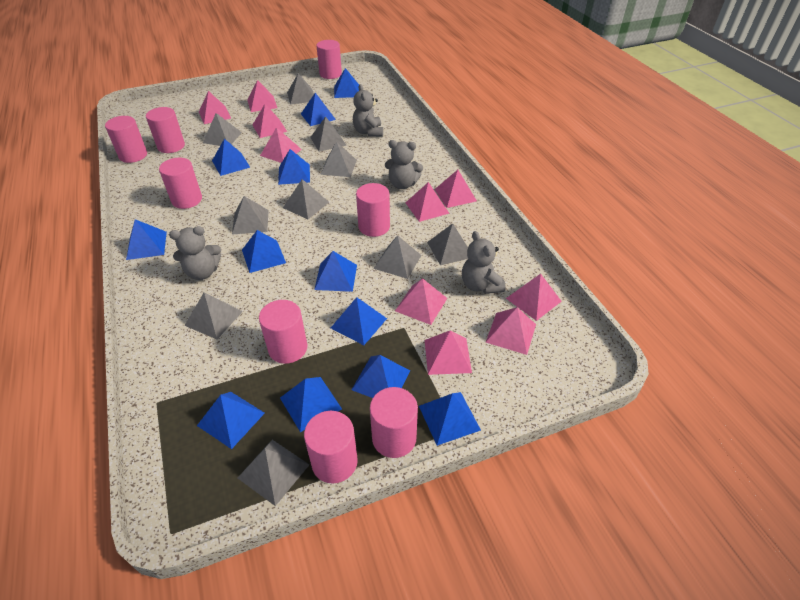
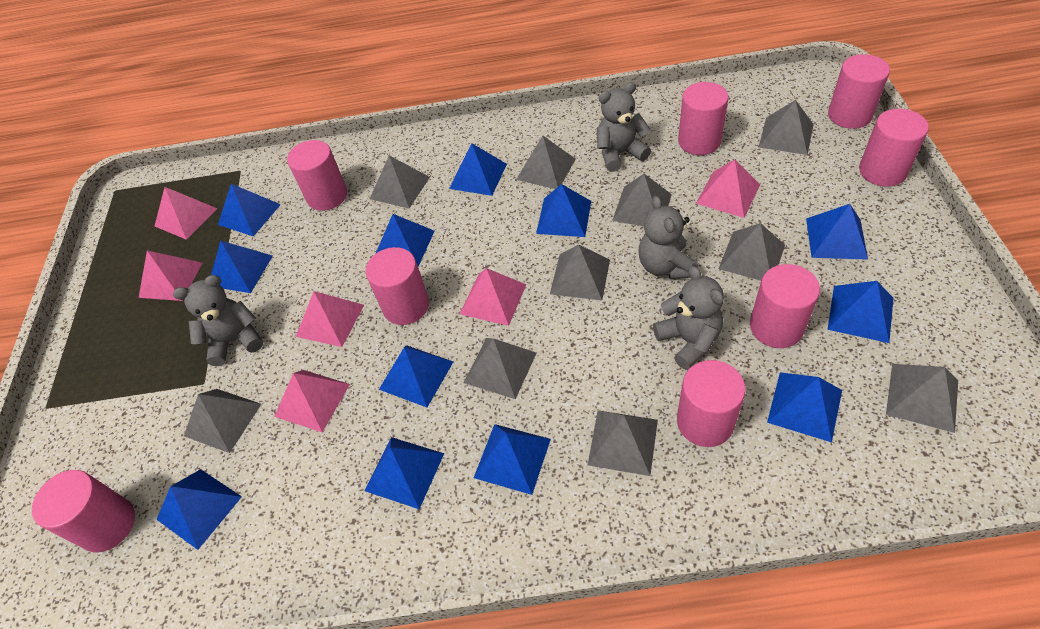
pink pyramid: [199,91,231,124] [247,80,277,112] [253,104,287,138] [260,127,302,163] [395,278,447,325] [406,182,449,222] [425,330,472,375] [435,170,477,208] [486,307,536,355] [506,274,562,321] = 10 -> [139,250,202,301] [155,187,218,240] [274,370,350,432] [296,291,364,347] [460,268,526,326] [696,159,760,218] = 6

